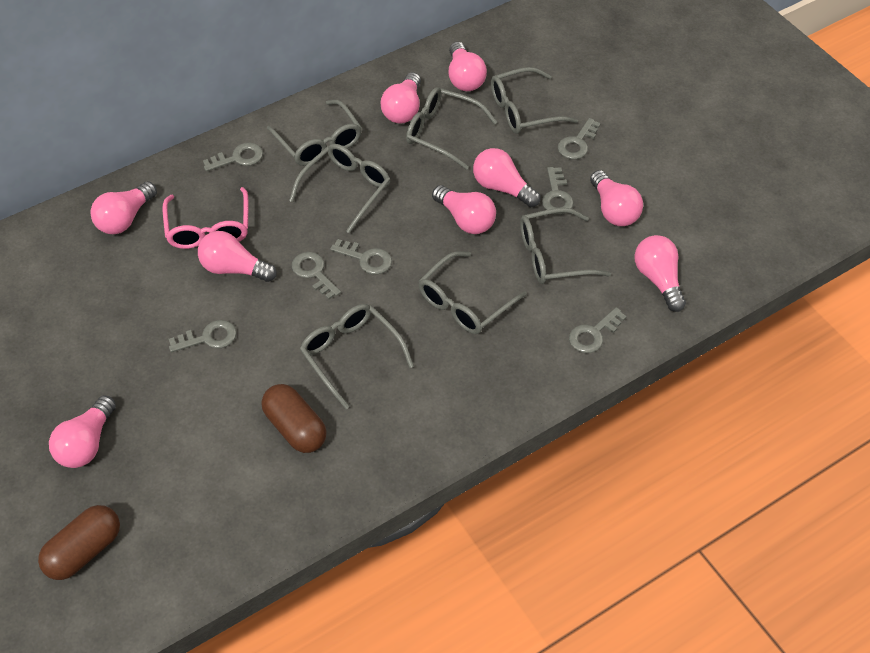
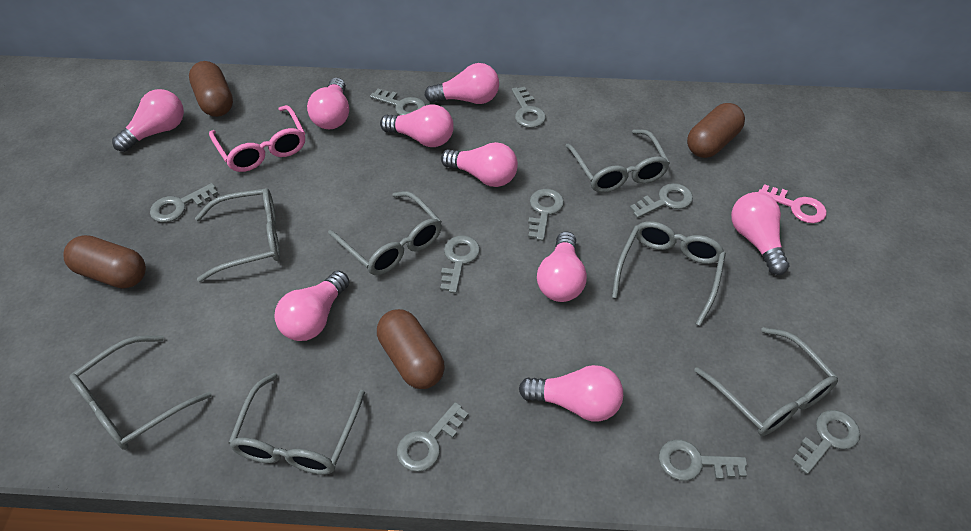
brown capsule: [38,505,120,580] [261,384,327,453] = 2 -> [63,235,146,289] [189,61,233,117] [377,309,445,389] [687,103,745,158] = 4
grey key: [169,320,237,353] [203,143,263,172] [292,252,341,300] [330,239,392,275] [542,167,574,215] [558,118,601,159] [569,307,627,353] = 7 -> [150,183,218,222] [370,89,426,115] [397,402,469,472] [440,236,480,293] [512,87,546,128] [528,189,564,241] [630,183,693,218] [659,439,747,481] [792,410,860,474] = 9
pink key: none = 0 -> [758,184,826,223] = 1

